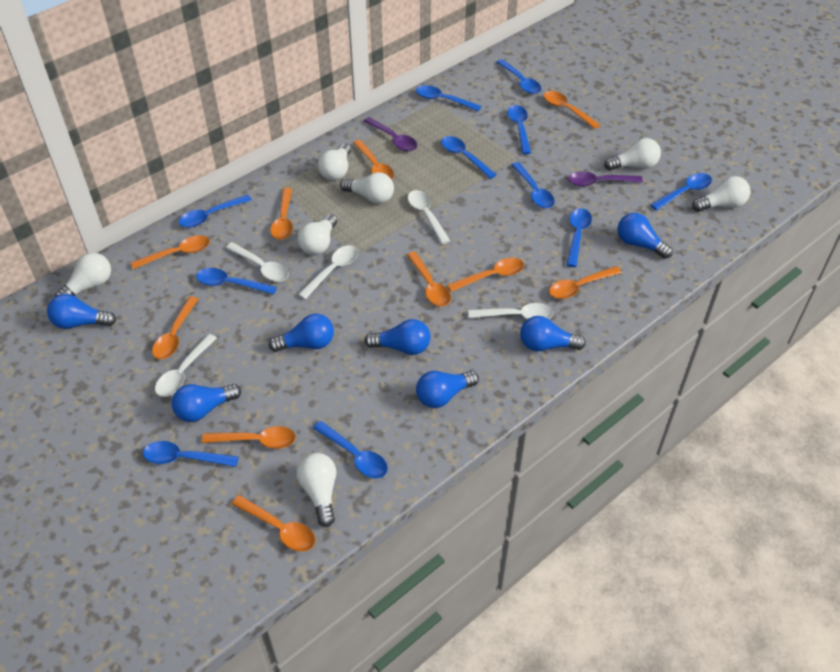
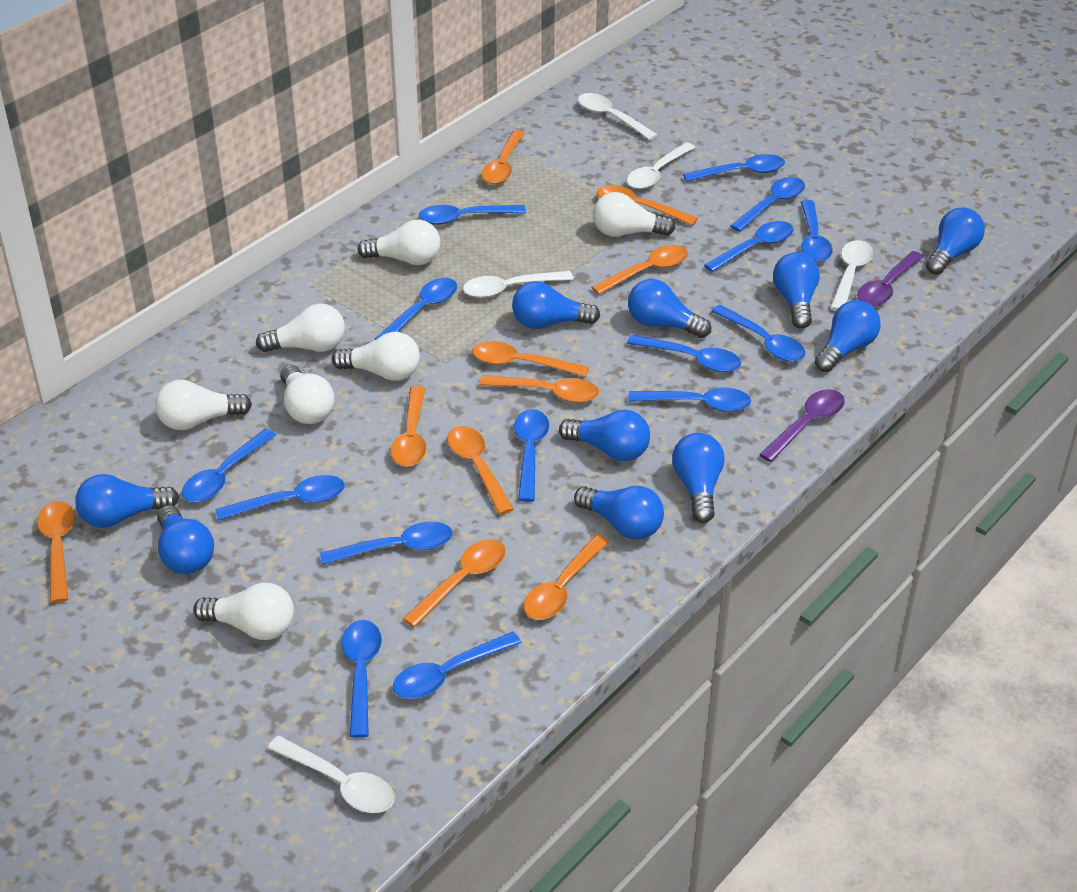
blue light bulb: [47,294,116,329] [172,384,241,422] [269,314,334,352] [364,319,431,355] [416,371,479,408] [520,316,586,351] [617,213,673,259] = 7 -> [75,474,179,528] [157,505,214,574] [512,281,600,329] [559,410,650,461] [574,486,664,540] [628,279,711,338] [672,433,725,523] [773,252,820,329] [815,300,881,372] [926,207,985,275] = 10
blue spoon: [143,441,239,467] [179,195,252,228] [196,268,277,295] [313,421,388,479] [416,85,481,111] [441,136,497,179] [496,59,541,94] [508,105,531,154] [512,162,555,208] [566,208,592,267] [651,173,712,210] = 11 -> [182,428,276,502] [215,475,345,521] [320,521,452,565] [341,620,382,738] [375,278,457,340] [393,632,522,699] [419,205,526,225] [514,409,549,502] [627,335,741,372] [628,388,751,412] [683,154,785,182] [704,221,794,272] [711,305,806,362] [730,177,805,232] [801,200,833,262] = 15

